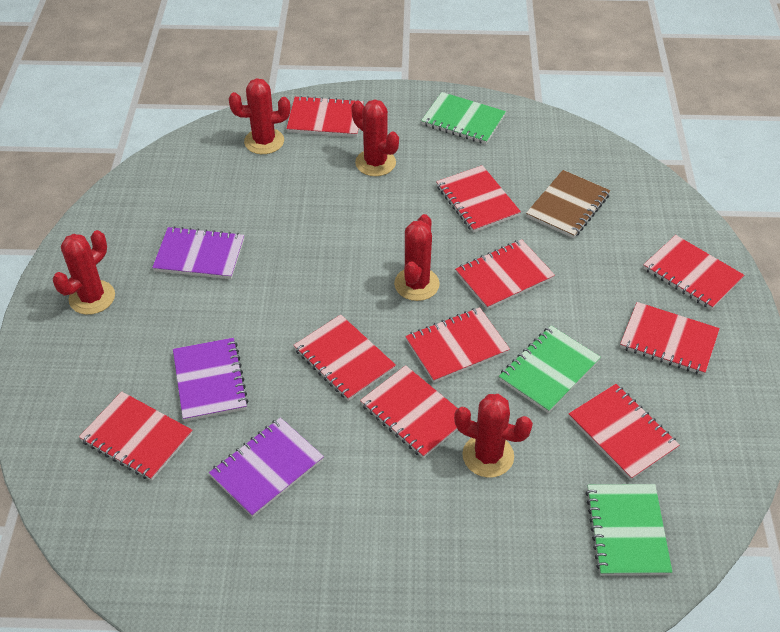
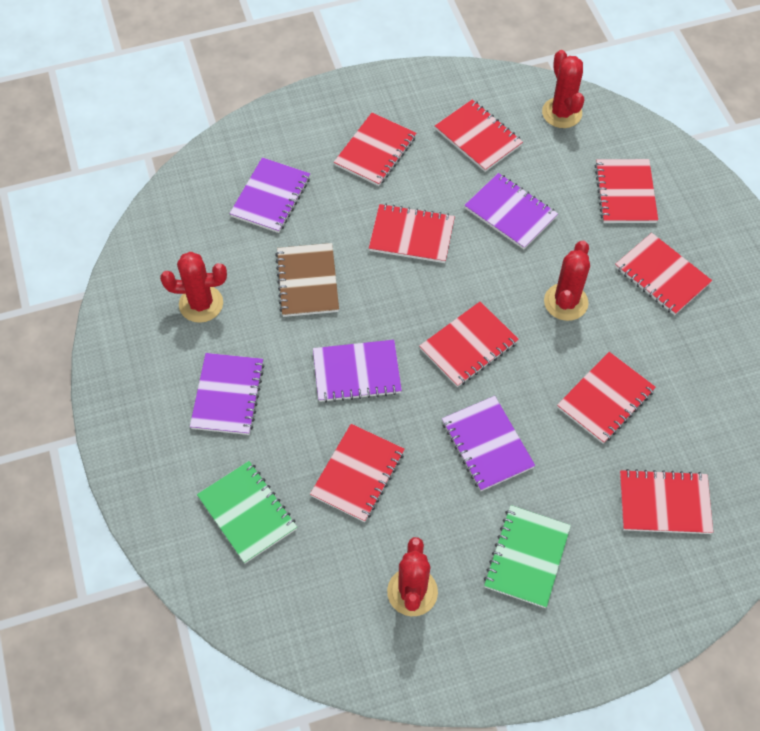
green notebook: [421,92,506,144] [499,326,601,413] [585,484,672,576] = 3 -> [197,461,297,564] [484,505,571,608] = 2
purple notebook: [152,226,244,279] [173,338,249,422] [209,418,324,517] = 3 -> [190,353,265,435] [229,157,310,233] [313,340,402,403] [442,396,535,491] [464,173,558,250] = 5
red cactus: [53,230,115,315] [229,78,290,154] [351,99,399,176] [394,214,440,301] [454,394,533,478] = 5 -> [160,252,227,323] [387,537,438,616] [542,50,584,128] [544,241,590,321] = 4
red notebook: [79,392,193,481] [286,96,364,137] [294,314,396,401] [360,365,458,458] [405,307,510,383] [436,165,521,233] [455,239,555,310] [569,384,680,480] [620,302,720,375] [643,235,744,310] = 10 -> [310,424,405,522] [334,113,416,186] [369,204,455,263] [420,301,519,387] [435,99,523,172] [557,352,656,444] [595,159,658,223] [615,233,712,315] [620,469,713,534] = 9

